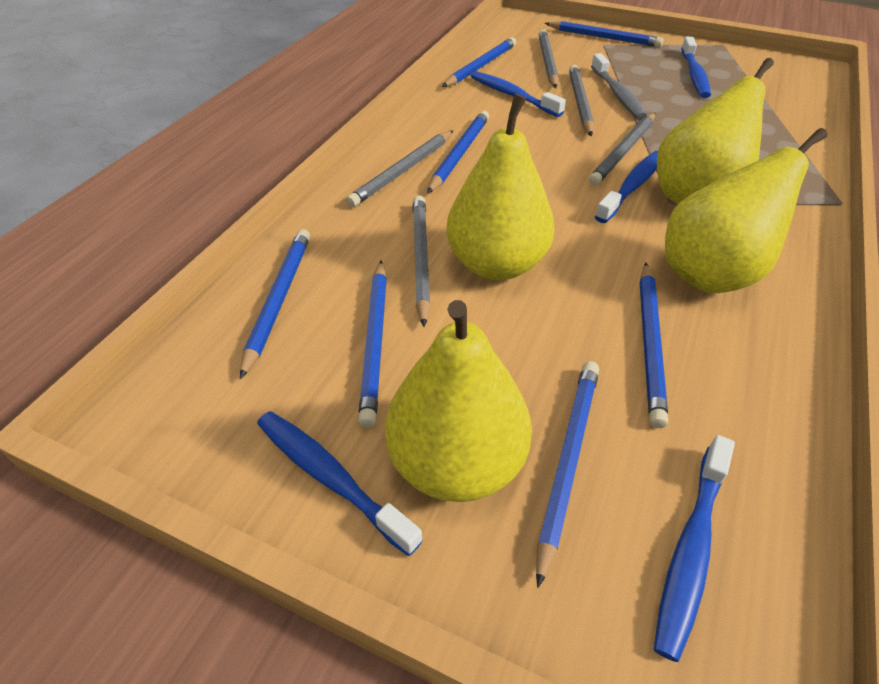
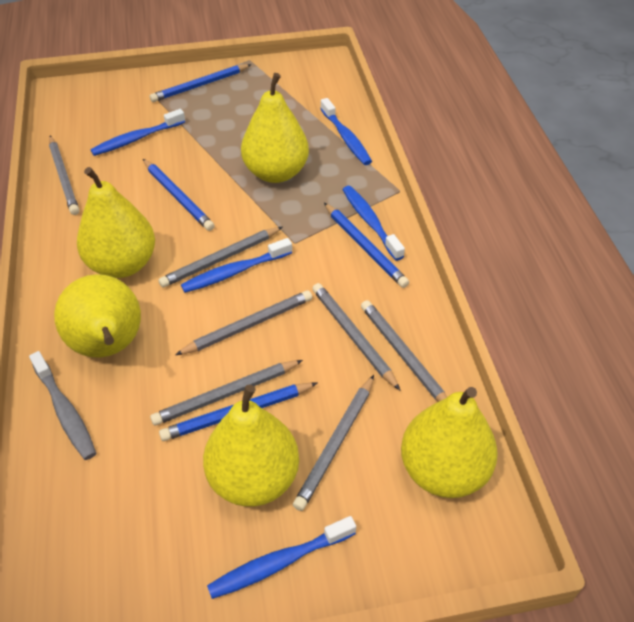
blue pencil: [240,229,310,379] [358,260,387,428] [427,111,489,194] [442,37,516,87] [536,361,599,588] [545,21,663,47] [640,262,668,428] = 7 -> [143,159,215,231] [150,64,252,102] [159,383,317,441] [324,203,409,288] = 4
grey pencil: [346,130,453,207] [412,195,431,327] [539,29,559,88] [569,65,594,136] [589,113,655,186] = 5 -> [49,136,79,215] [150,360,303,426] [158,227,282,288] [175,290,312,355] [293,375,374,511] [312,283,401,391] [361,300,447,402] = 7
yellow pear: [385,300,532,502] [446,94,555,280] [657,58,774,204] [665,128,828,293] = 4 -> [54,274,141,358] [77,167,155,278] [203,385,299,507] [241,73,309,183] [401,387,498,498] = 5

